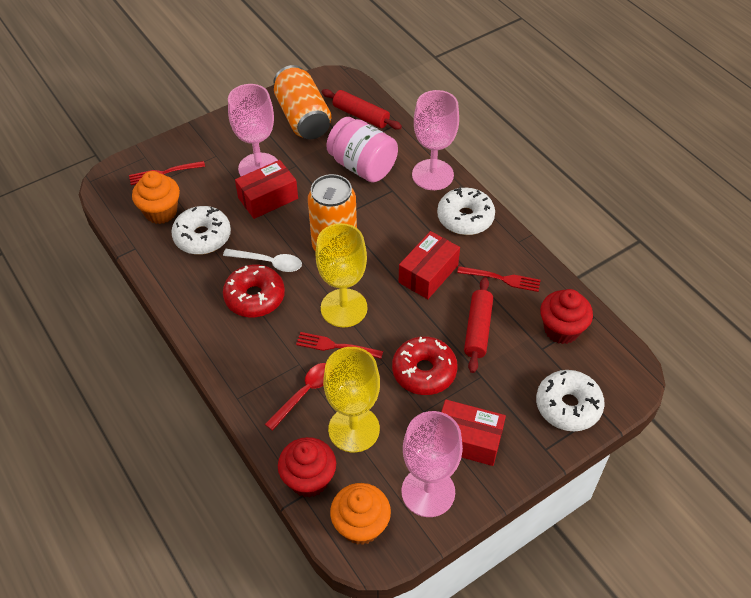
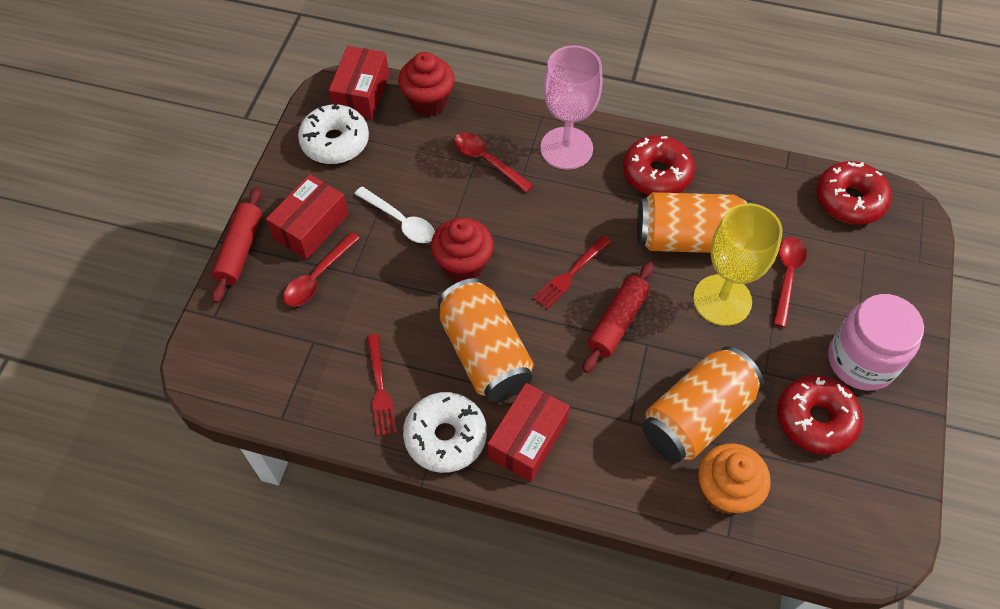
orange can: [273,65,331,139] [308,174,357,252] = 2 -> [438,278,534,402] [637,192,752,253] [642,346,763,462] = 3
orange cupcake: [132,171,180,224] [330,483,391,545] = 2 -> [698,443,771,514] = 1
pink goblet: [228,84,278,176] [402,411,463,517] [412,90,459,190] = 3 -> [540,45,603,170] = 1
red donut: [223,265,285,317] [392,336,458,395] = 2 -> [623,135,695,195] [777,375,863,455] [816,161,892,225] = 3
red fork: [129,161,205,185] [296,332,383,359] [457,266,541,292] = 3 -> [367,334,397,436] [533,235,611,309] = 2
red spoon: [265,363,326,431] = 1 -> [283,232,360,307] [454,132,533,193] [773,237,807,327] = 3
white donut: [171,206,231,255] [437,186,495,235] [536,370,605,431] = 3 -> [298,104,369,164] [403,392,487,473] = 2
yellow goblet: [315,223,368,327] [323,347,380,453] = 2 -> [693,203,783,326] = 1

